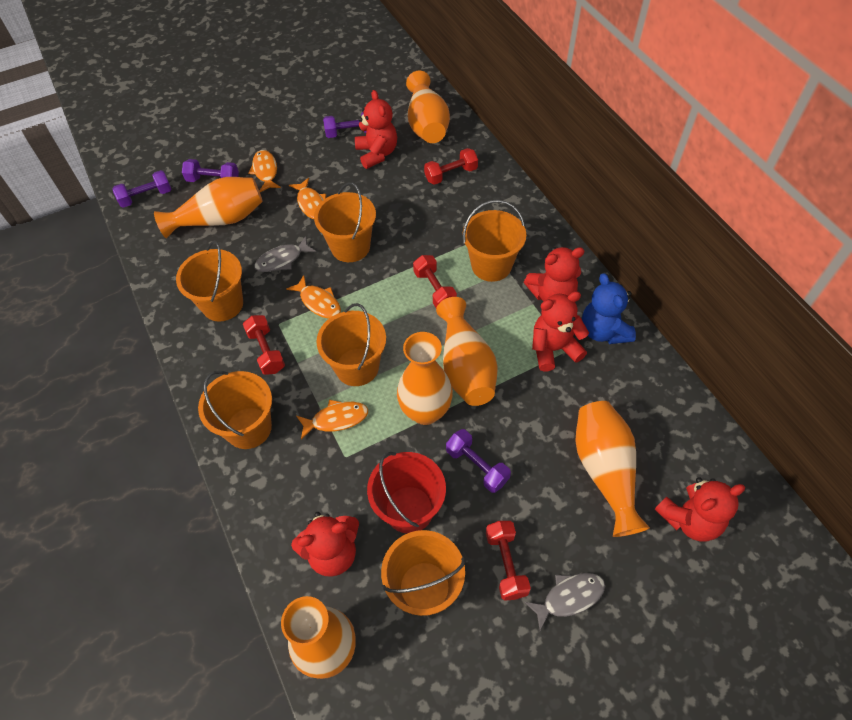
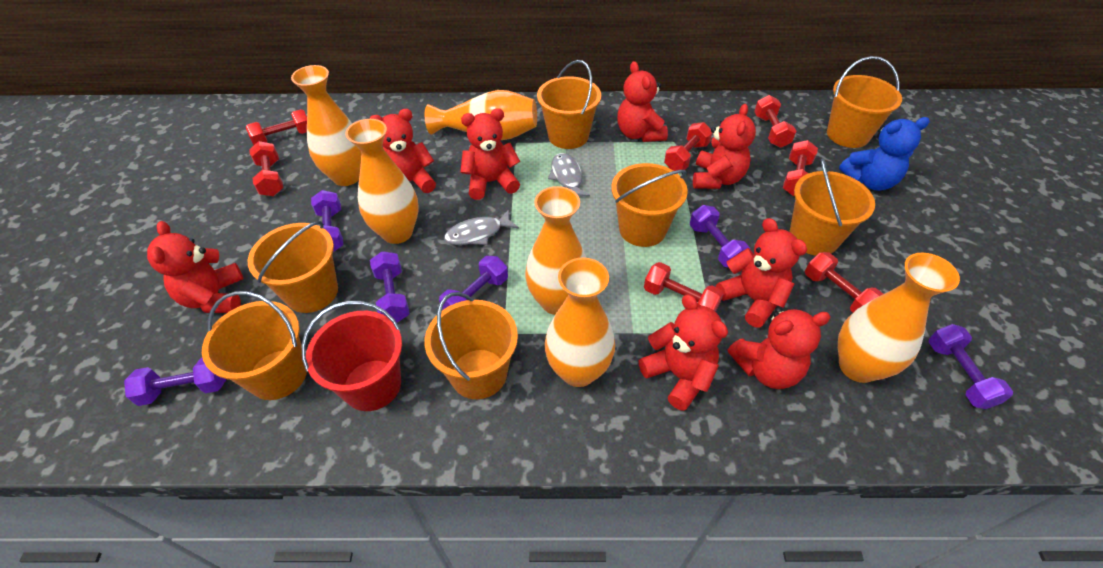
orange bucket: [176,240,243,321] [198,371,272,449] [314,182,376,262] [316,303,386,386] [381,530,465,616] [463,200,526,282] = 6 -> [202,291,307,400] [248,221,338,313] [424,292,518,399] [537,60,601,149] [611,163,688,247] [789,158,875,256] [827,56,902,148] = 7
orange fish: [248,150,281,192] [286,275,341,319] [289,178,326,219] [297,400,368,440] = 4 -> none = 0
purple dumbbell: [113,170,171,208] [182,159,239,182] [323,112,367,138] [446,429,511,493] = 4 -> [124,358,226,406] [311,190,343,252] [370,251,410,323] [439,256,508,310] [690,205,750,267] [929,324,1013,409] = 6
red dumbbell: [243,315,285,375] [413,255,457,308] [424,148,478,185] [486,521,531,601] = 4 -> [246,109,307,145] [249,141,283,196] [644,262,724,312] [664,122,712,171] [754,95,796,148] [783,140,818,196] [805,252,883,313] = 7
red teddy bear: [291,512,359,577] [355,90,397,169] [524,247,584,302] [532,291,589,372] [655,477,745,542] = 5 -> [147,221,243,313] [369,109,436,193] [460,108,520,200] [617,61,668,142] [639,294,728,411] [693,104,756,189] [716,218,807,328] [728,308,831,389] = 8

